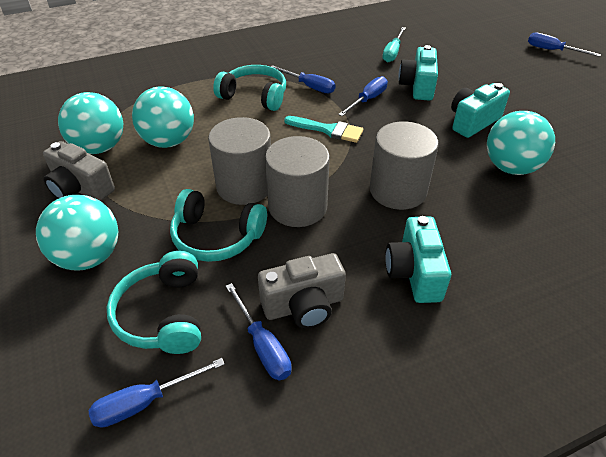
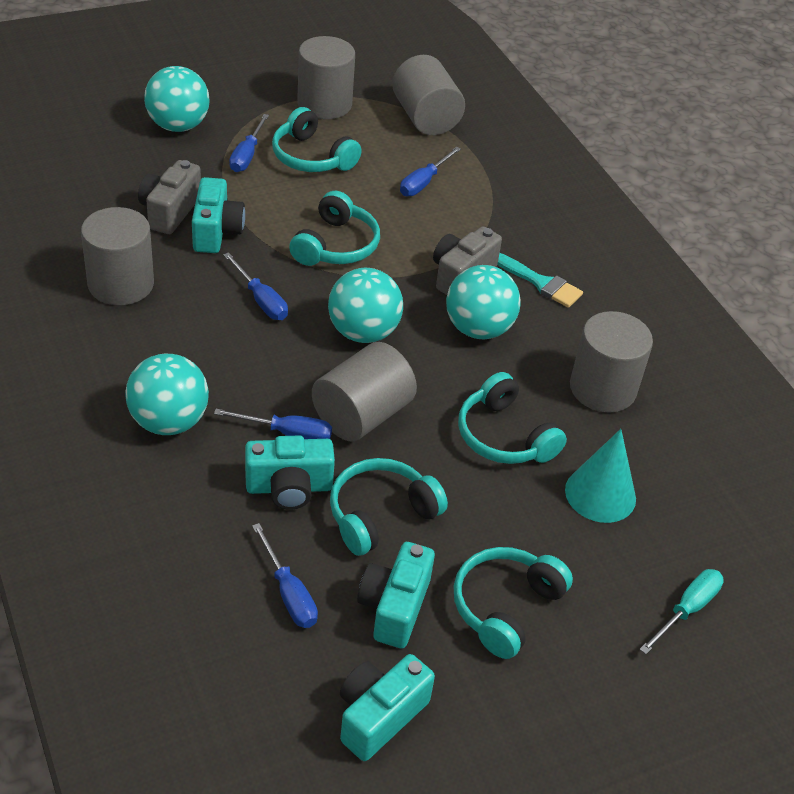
grey cylinder: [208,117,271,205] [265,136,330,227] [370,121,439,210] = 3 -> [81,207,154,305] [297,36,355,119] [312,342,417,441] [392,55,465,135] [570,311,653,413] = 5
turquoise camera: [385,216,451,303] [398,45,438,101] [451,83,510,138] = 3 -> [192,177,245,253] [245,435,335,510] [340,654,435,761] [357,542,435,648] = 4
turquoise cone: none = 0 -> [565,429,636,523] = 1
turquoise headphones: [107,251,201,354] [170,189,267,262] [213,65,286,111] = 3 -> [272,107,362,172] [289,191,380,266] [330,458,448,556] [453,547,573,659] [458,372,567,464] = 5

